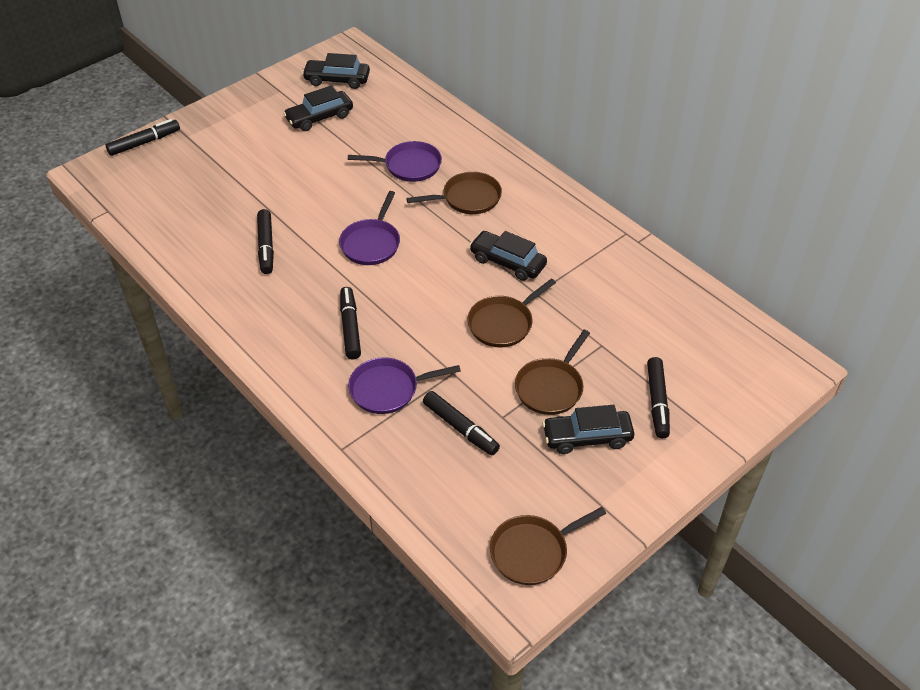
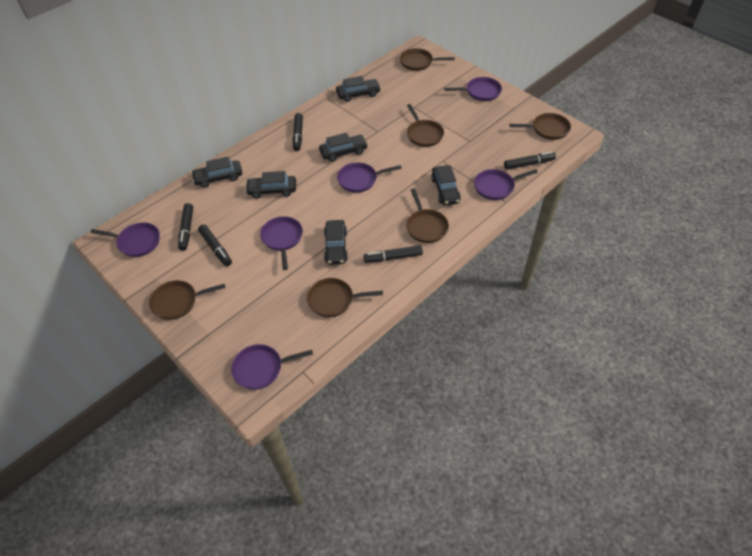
black car: [283,85,353,131] [302,53,370,89] [469,231,547,281] [542,405,634,454] = 4 -> [191,157,242,188] [245,171,296,199] [319,133,368,162] [324,220,348,265] [336,76,381,102] [431,165,461,205] = 6
brown pan: [406,172,502,214] [467,278,556,348] [490,507,606,585] [515,330,590,415] = 4 -> [149,280,225,320] [307,278,383,317] [400,48,455,71] [406,188,449,243] [407,104,444,147] [509,113,571,140] = 6
purple pan: [339,191,400,265] [348,141,442,182] [348,357,461,414] = 3 -> [91,222,160,257] [231,344,313,390] [260,216,303,270] [337,162,402,193] [444,77,502,101] [474,169,538,200] = 6

